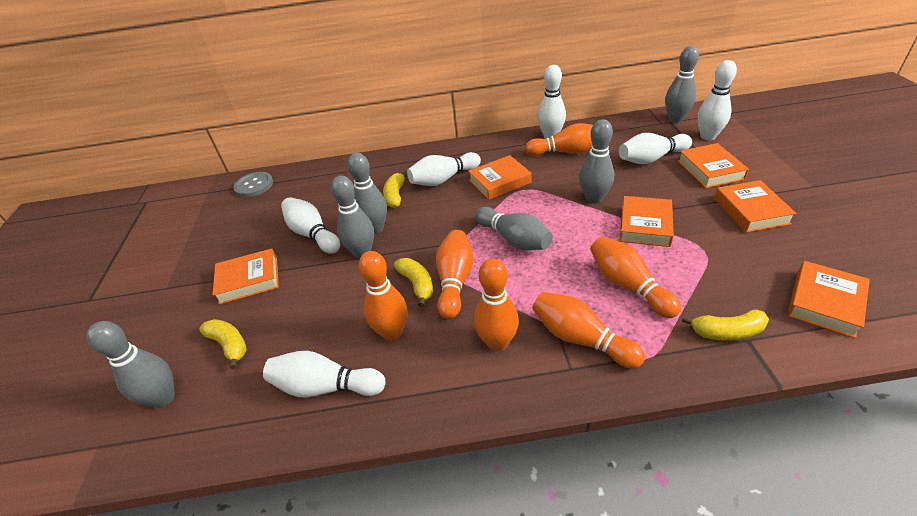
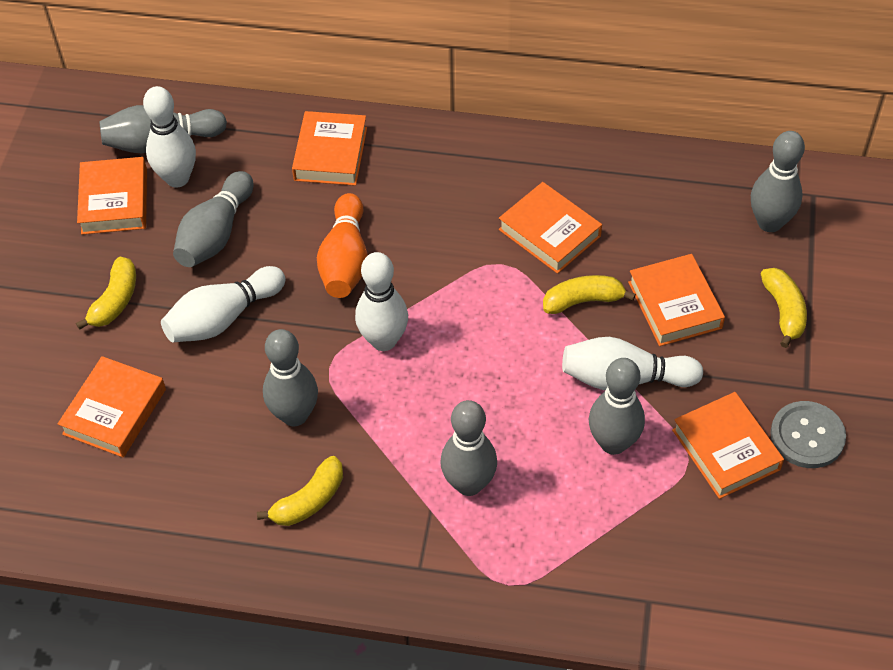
orange bowling pin: [358,251,407,341] [436,230,474,319] [474,258,519,351] [525,123,593,156] [532,292,645,368] [590,237,681,318] = 6 -> [317,193,368,298] = 1
white bowling pin: [263,351,386,398] [281,197,340,254] [407,152,481,186] [537,65,566,139] [619,133,692,164] [697,60,737,140] = 6 -> [143,86,196,188] [161,266,285,342] [355,252,408,351] [562,337,703,390] = 4

